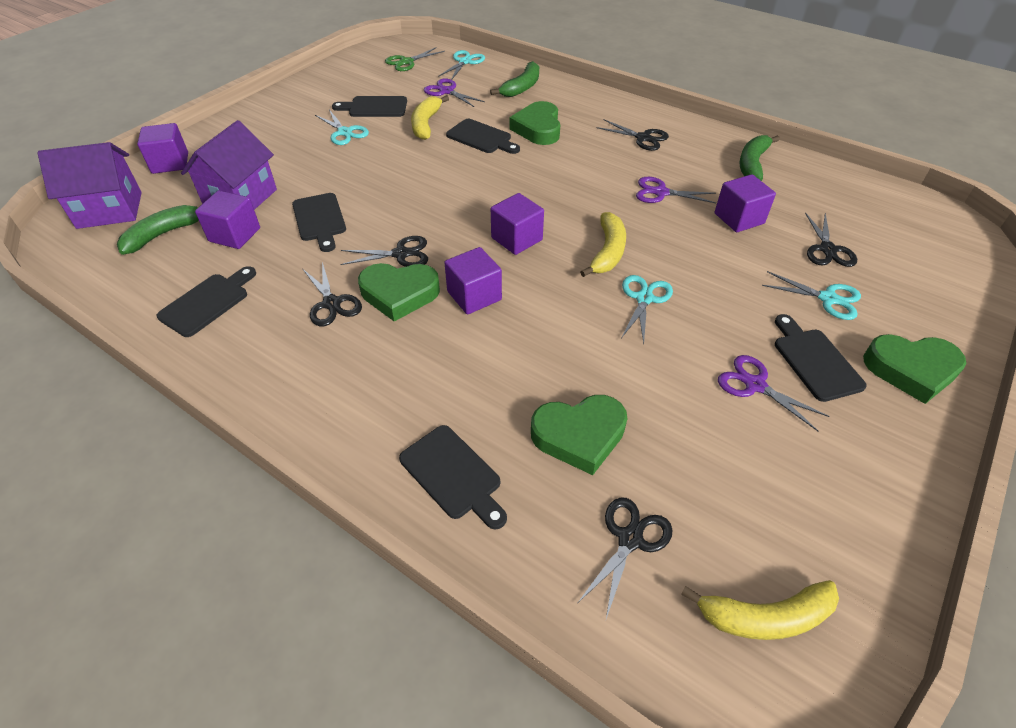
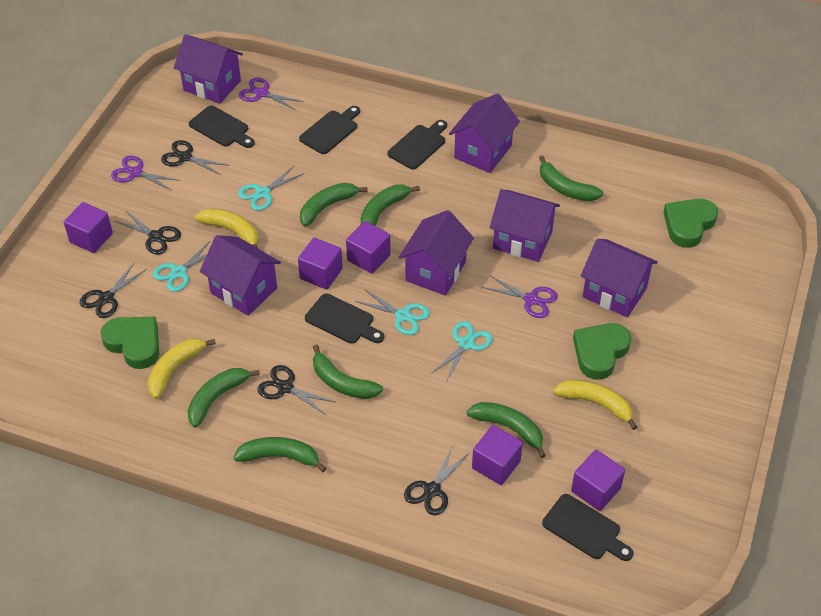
black cutting board: [157,266,256,337] [292,193,346,252] [332,96,407,117] [399,425,507,529] [446,119,520,154] [775,314,867,402] = 6 -> [189,106,255,148] [299,106,360,154] [305,294,384,344] [387,120,447,170] [542,494,633,561] = 5
green banana: [117,205,199,255] [490,61,539,97] [739,135,780,181] = 3 -> [188,368,260,428] [233,437,327,472] [300,183,367,227] [313,345,383,399] [361,185,420,226] [467,402,546,458] [539,156,603,201] = 7
green heart: [358,263,440,322] [510,101,561,145] [531,395,627,475] [863,334,966,404] = 4 -> [100,317,159,369] [573,323,631,380] [663,199,718,248] = 3
green scissors: [385,47,445,71] = 1 -> none = 0
purple house: [37,142,142,229] [181,120,277,210] = 2 -> [174,34,243,104] [200,235,281,316] [398,210,474,296] [449,93,520,173] [490,190,560,262] [581,239,658,317] = 6

